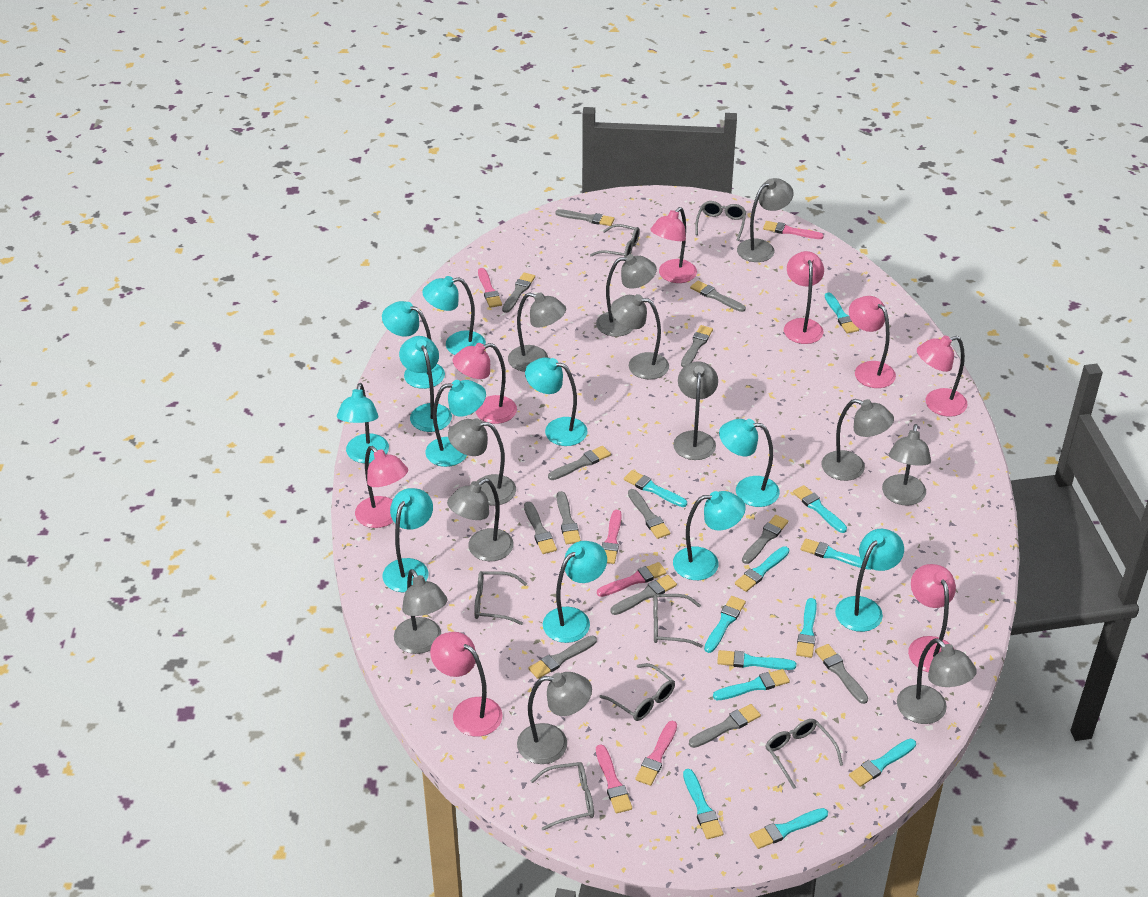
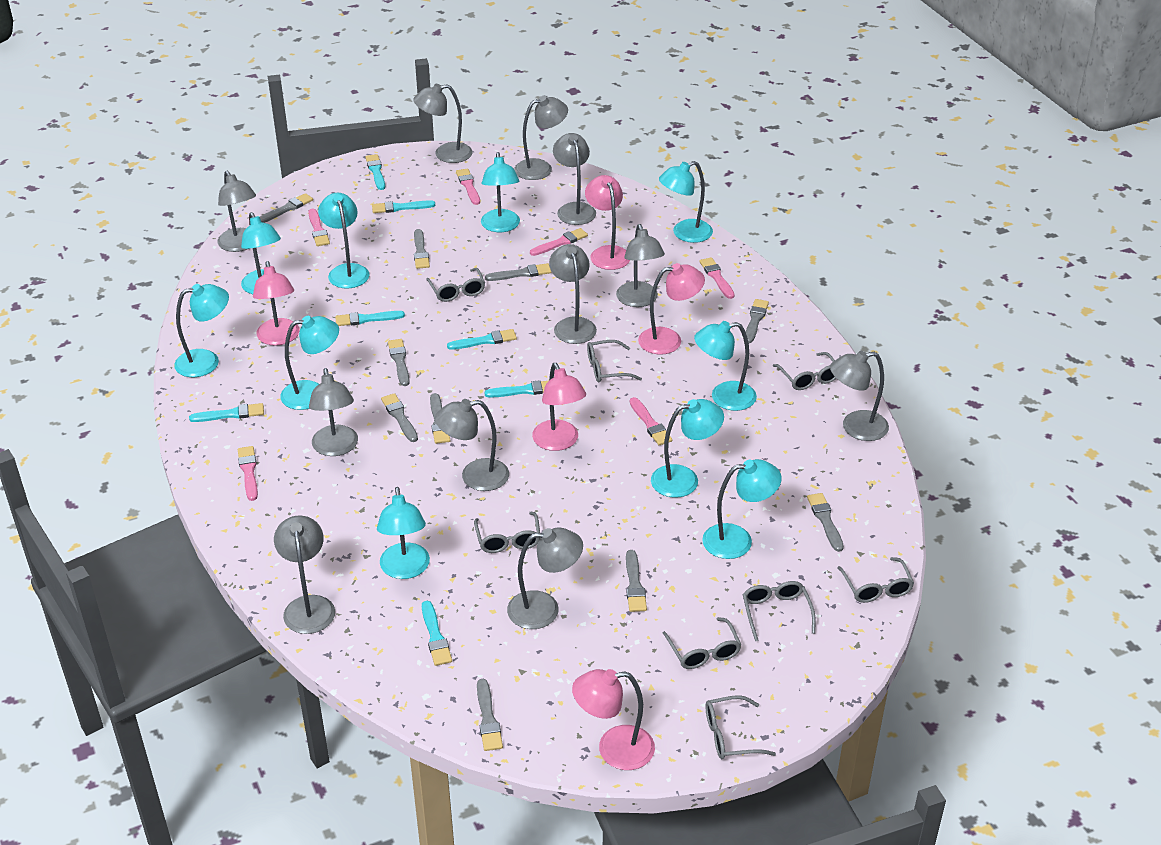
grey brush: [502,273,535,313] [524,502,557,554] [528,636,597,679] [548,446,611,480] [555,209,614,226] [557,491,581,544] [611,575,677,615] [628,489,670,539] [681,325,713,367] [689,704,761,748] [690,281,746,312] [742,515,788,564] [815,644,868,704] = 13 -> [260,193,313,223] [381,393,418,442] [388,339,410,386] [414,229,430,269] [430,393,451,444] [477,679,503,751] [485,263,552,281] [626,550,647,612] [746,299,769,343] [807,493,844,552] = 10
grey glasses: [474,571,527,625] [531,762,594,830] [590,224,640,258] [599,663,675,721] [653,594,703,648] [695,201,746,241] [766,719,843,789] = 7 -> [426,268,485,302] [474,512,540,553] [587,340,642,382] [663,617,741,669] [705,695,776,759] [743,581,816,641] [773,352,837,390] [837,557,914,603] = 8
grey lamp: [394,569,447,654] [447,478,513,561] [448,418,516,506] [508,292,566,372] [517,672,592,764] [596,254,657,337] [611,294,669,380] [673,361,718,460] [737,178,794,262] [821,399,894,481] [882,424,931,506] [897,638,977,724] = 12 -> [217,171,256,252] [274,516,335,634] [309,368,358,456] [413,84,472,163] [435,399,509,491] [507,528,583,629] [514,96,568,180] [549,244,597,344] [553,133,596,225] [616,224,665,307] [830,351,889,441] = 11
pink lamp: [355,446,408,528] [430,632,503,737] [453,343,517,424] [650,207,697,283] [784,251,824,344] [849,296,896,388] [908,564,956,673] [917,335,968,417] = 8 -> [253,261,300,346] [532,363,586,451] [572,669,655,770] [585,175,630,270] [638,263,705,355] = 5
turquoise brush: [624,470,687,507] [683,769,723,839] [704,596,746,653] [713,669,790,700] [717,650,796,670] [735,546,789,592] [749,808,828,849] [793,485,847,533] [796,598,817,658] [800,539,871,570] [825,292,859,333] [849,739,916,787] = 12 -> [189,403,264,422] [335,311,405,326] [365,154,385,190] [372,200,435,213] [422,601,452,666] [447,329,517,350] [485,380,548,398] = 7
turquoise lamp: [337,383,389,463] [382,301,445,389] [382,488,433,592] [399,336,452,432] [422,276,486,355] [426,380,486,467] [525,357,587,446] [543,541,607,643] [673,491,746,580] [719,419,780,507] [835,529,904,632] = 11 -> [174,284,229,377] [241,212,281,294] [280,316,339,410] [318,193,369,288] [377,487,430,579] [481,152,520,232] [651,399,724,498] [659,161,713,243] [694,321,757,411] [702,459,782,559] = 10

